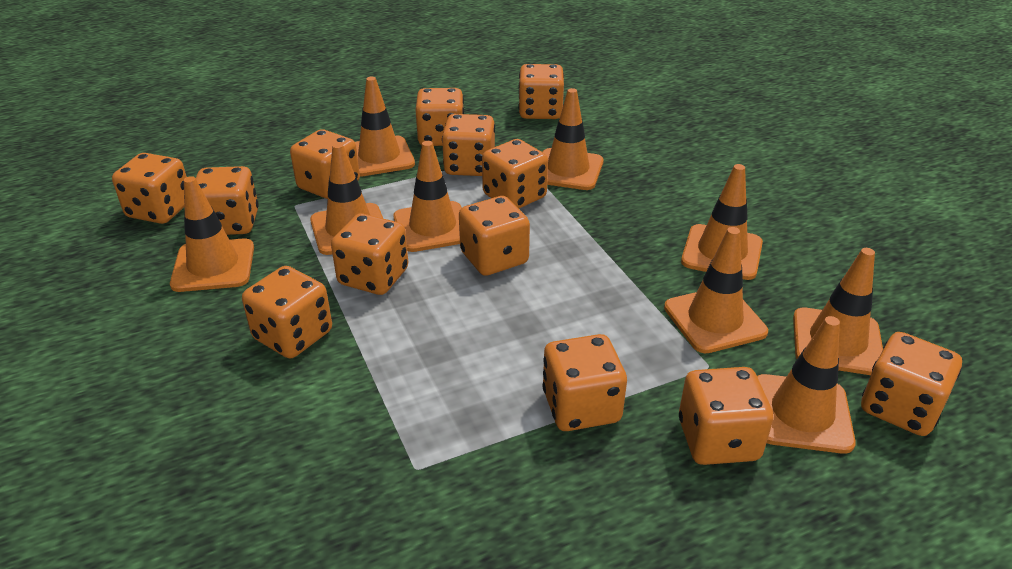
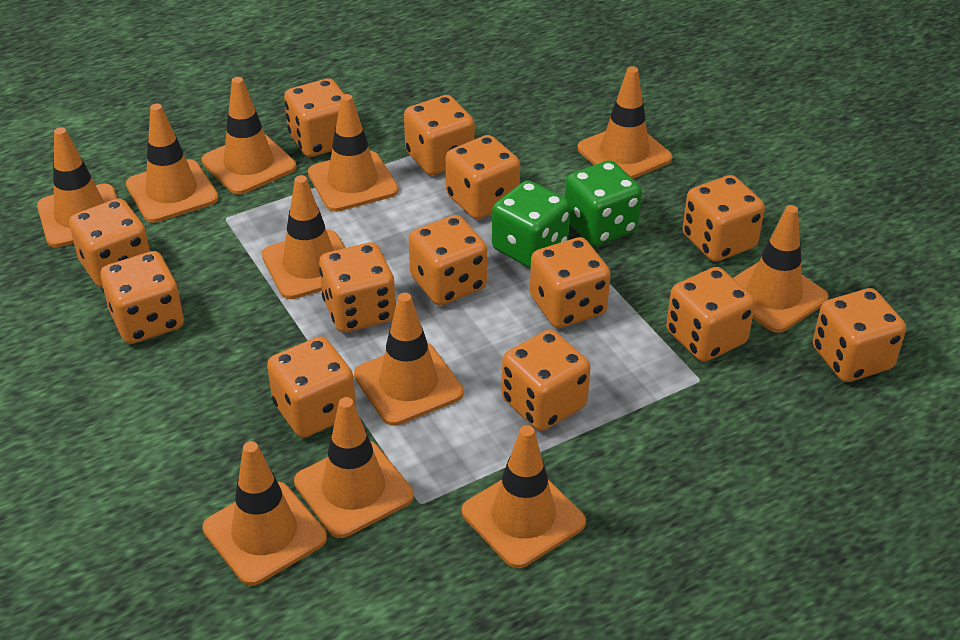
green dice: none = 0 -> [492,180,570,268] [565,160,642,246] = 2
orange traffic cone: [170,176,254,292] [310,143,383,255] [355,77,415,177] [393,141,462,252] [543,88,604,190] [664,227,768,353] [681,164,763,280] [757,316,856,454] [793,248,883,375] = 9 -> [37,127,118,247] [126,104,218,223] [202,77,296,195] [202,441,327,586] [262,175,345,299] [294,397,414,538] [308,94,399,212] [354,293,464,426] [462,425,586,568] [578,67,672,179] [733,205,829,333] = 11

